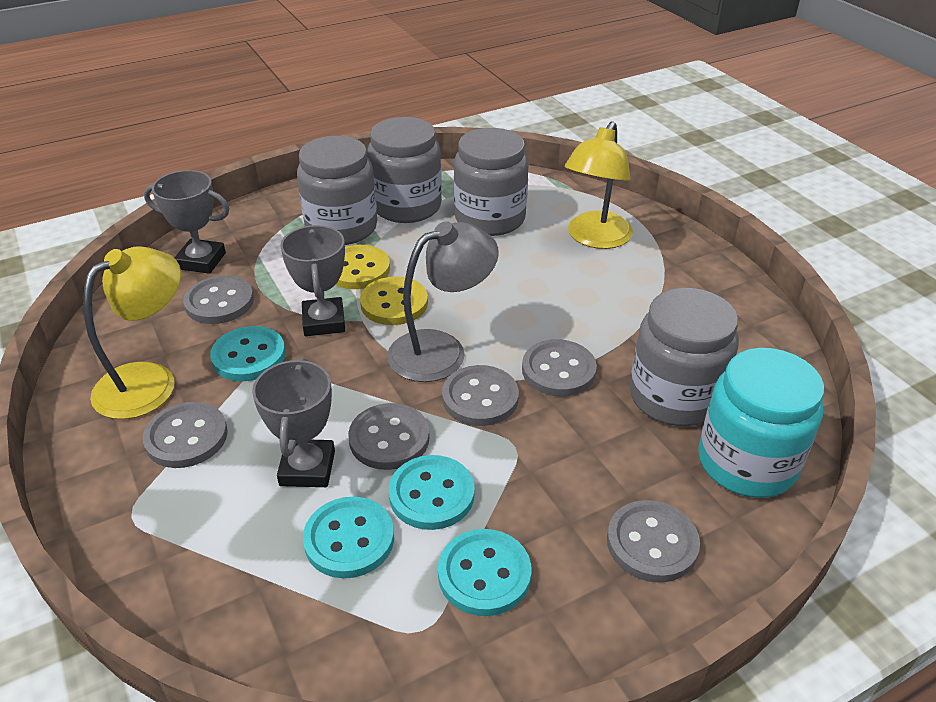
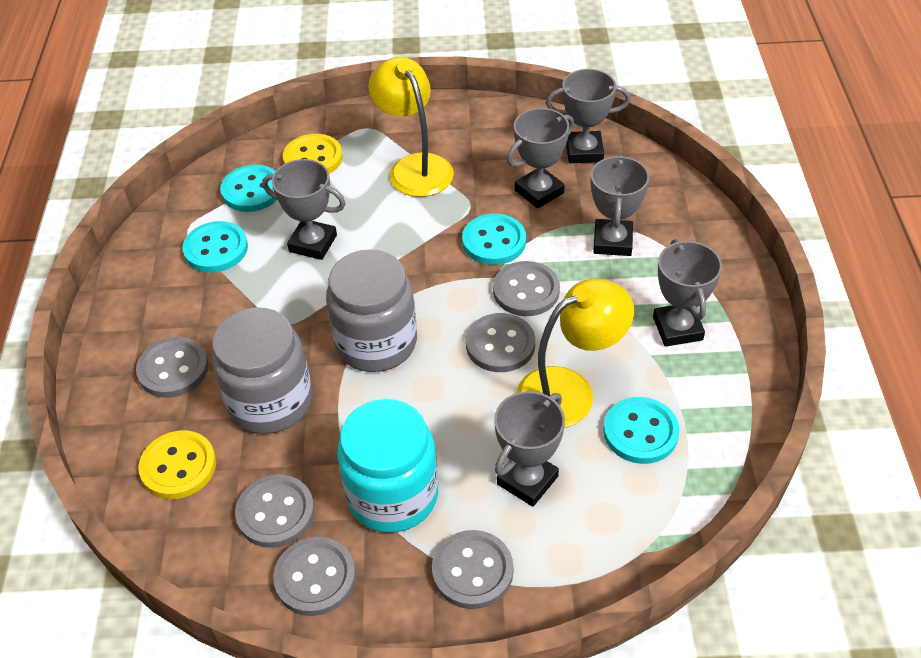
grey jar: [297,136,377,245] [367,117,442,223] [454,128,529,236] [630,288,739,426] = 4 -> [212,307,312,434] [326,249,417,372] = 2
grey lamp: [387,221,499,382] = 1 -> none = 0
grey trophy: [144,170,229,274] [252,358,335,487] [280,225,345,336] = 3 -> [262,159,346,260] [494,391,565,507] [507,108,574,209] [546,69,631,163] [591,155,649,256] [653,239,722,347] = 6

